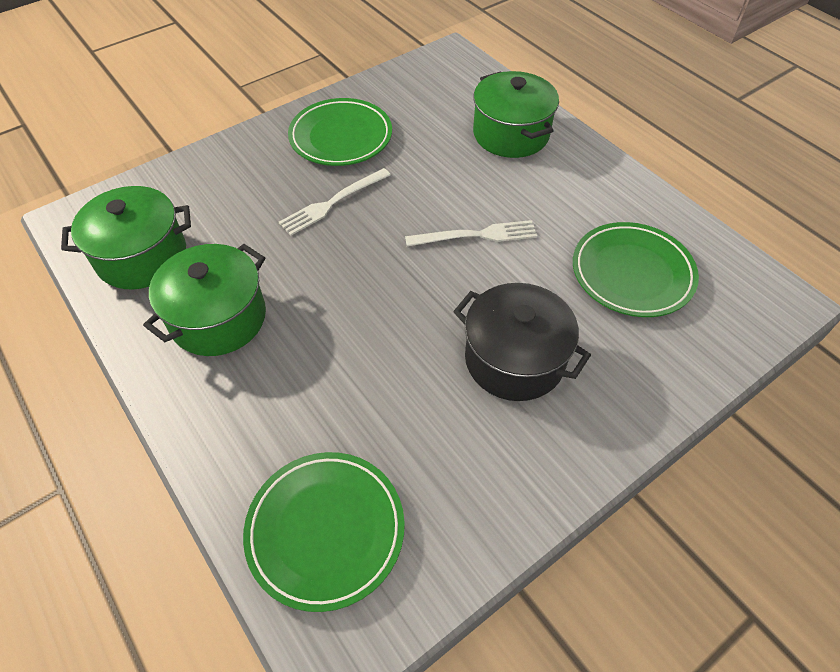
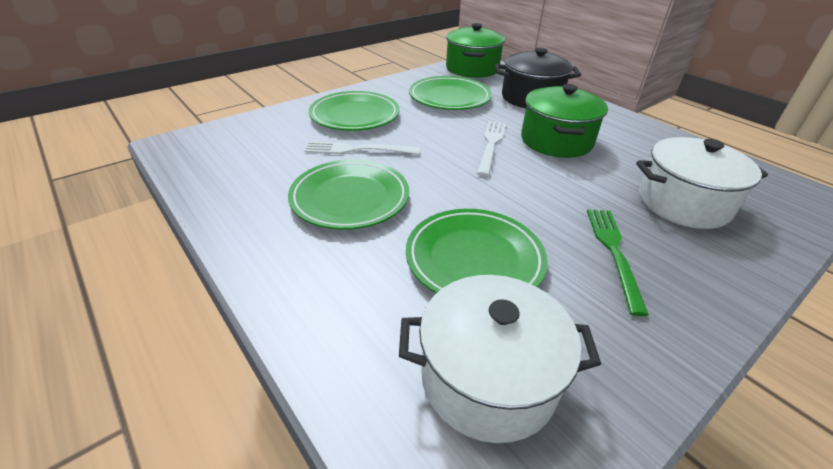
green fork: none = 0 -> [587,209,649,316] = 1
green plate: [243,452,405,612] [288,98,392,166] [573,222,699,317] = 3 -> [288,159,409,230] [309,91,399,131] [406,209,548,293] [409,76,492,110] = 4
green pot: [61,186,191,289] [143,244,266,356] [473,71,559,158] = 3 -> [446,23,505,78] [521,84,608,158] = 2
white pot: none = 0 -> [399,275,601,443] [636,137,768,229] = 2

